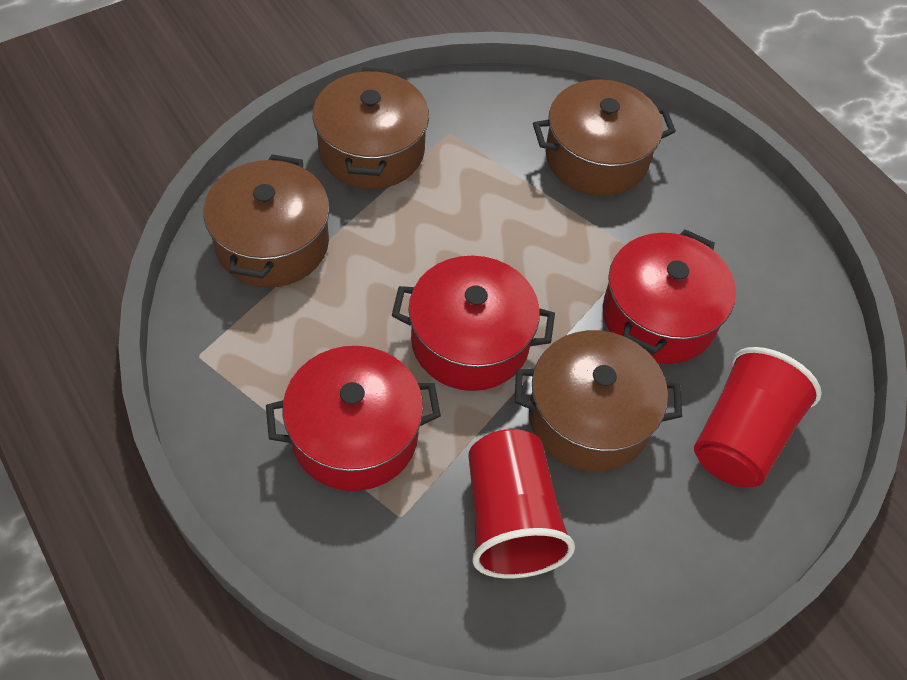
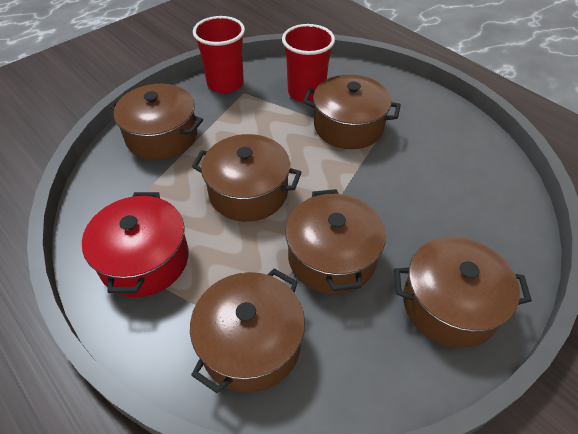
brown pot: [203,154,330,288] [313,67,429,189] [515,330,682,472] [533,79,676,196] = 4 -> [109,84,203,160] [190,269,305,393] [192,134,302,222] [285,189,386,295] [303,75,401,149] [394,237,532,348] = 6
red pot: [266,346,441,491] [392,256,555,391] [603,229,736,364] = 3 -> [82,192,189,297] = 1

